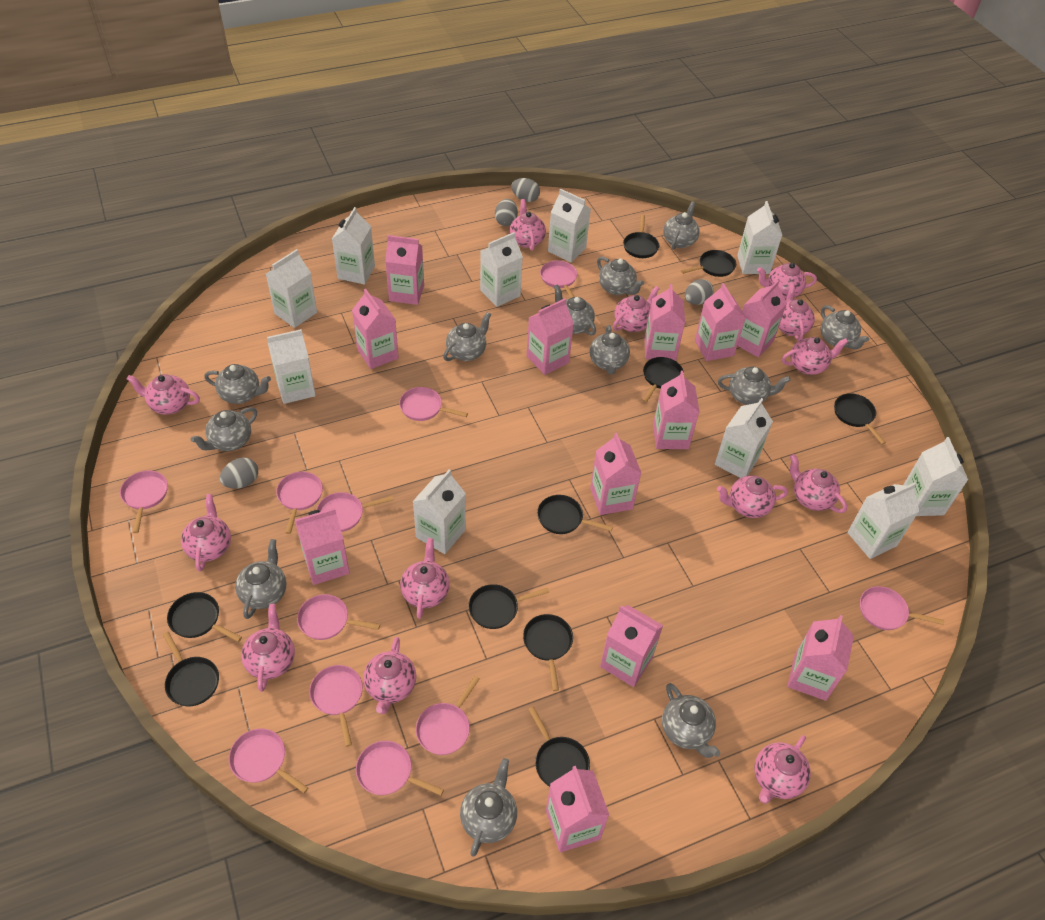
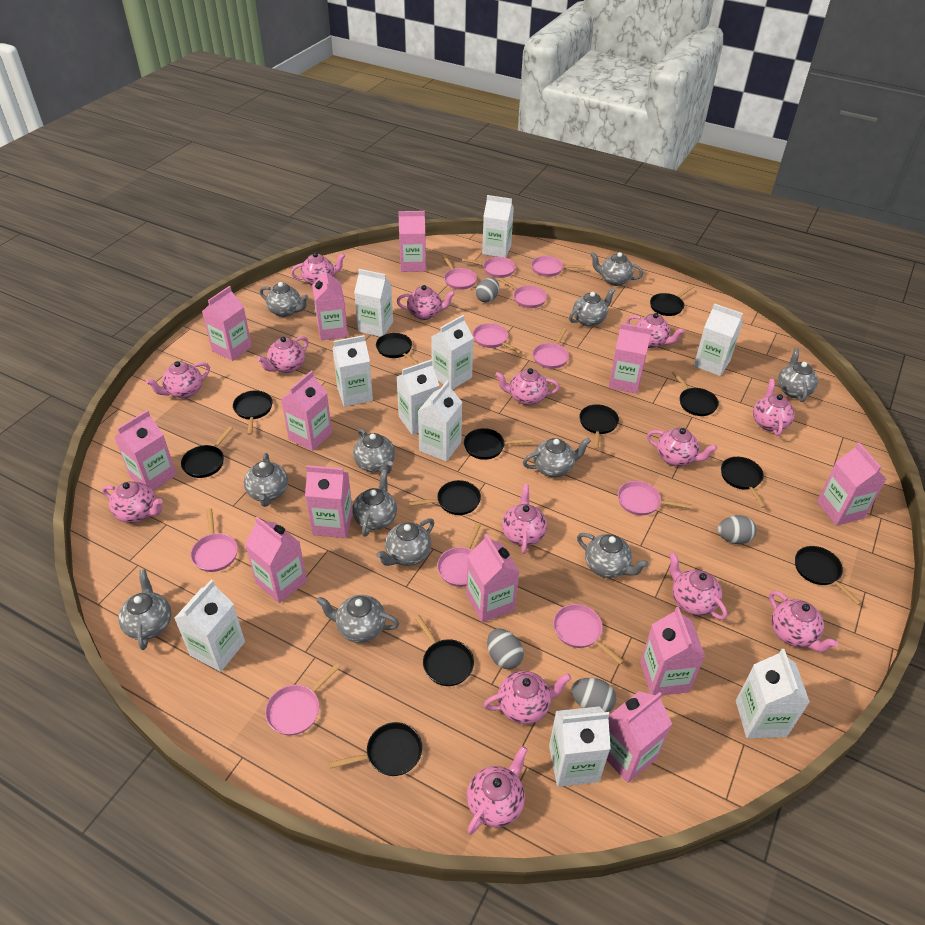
black pan: [163,632,219,706] [167,592,242,642] [468,584,549,629] [523,614,573,691] [528,707,590,787] [537,495,613,534] [623,215,659,258] [642,357,684,403] [681,250,736,277] [834,393,886,445] = 10 -> [181,426,233,478] [233,390,273,435] [329,722,422,776] [376,333,419,365] [408,480,481,515] [415,615,474,686] [464,428,532,460] [579,404,619,450] [650,285,694,316] [672,371,719,416] [721,457,766,508] [795,546,862,605] = 12
pink teapot: [127,374,200,415] [181,494,231,572] [241,604,295,692] [363,637,416,714] [400,538,450,619] [510,199,546,251] [613,286,660,332] [717,475,788,518] [754,735,811,804] [757,263,817,299] [779,284,815,341] [782,337,848,375] [790,454,847,513] = 13 -> [102,481,163,523] [146,361,210,398] [257,336,309,373] [291,252,345,285] [397,285,455,320] [467,746,528,834] [484,671,571,724] [495,368,560,405] [502,484,547,554] [627,313,685,348] [647,428,718,466] [669,552,727,620] [753,379,795,436] [769,591,838,652] = 14

